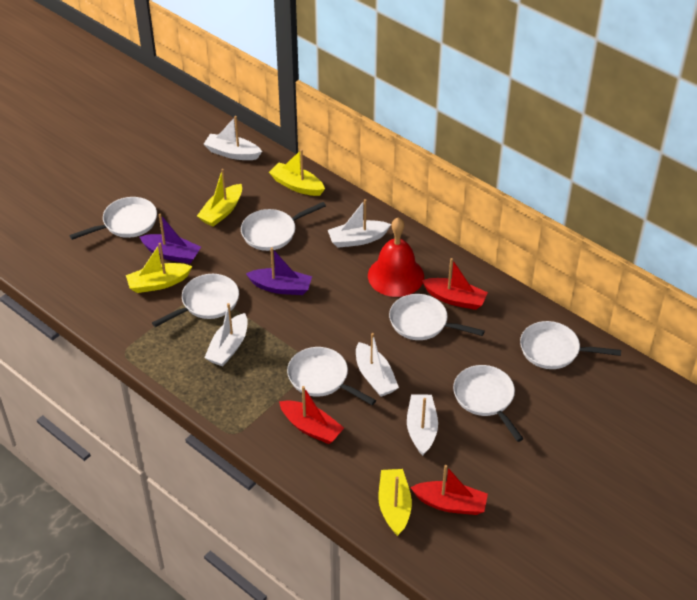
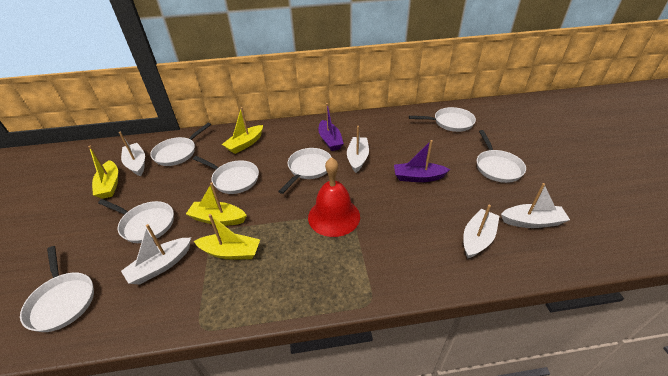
red boat: [279,386,344,444] [410,465,488,515] [422,258,488,310] = 3 -> none = 0

